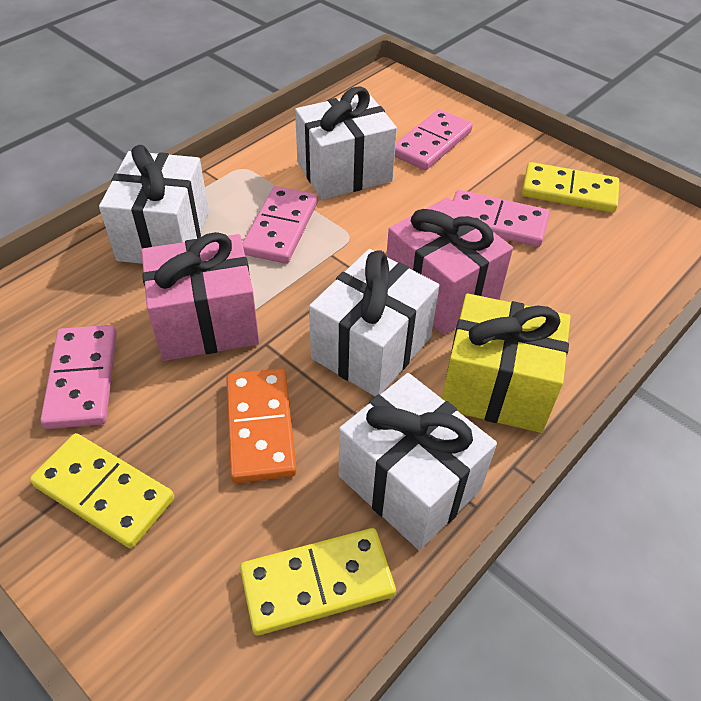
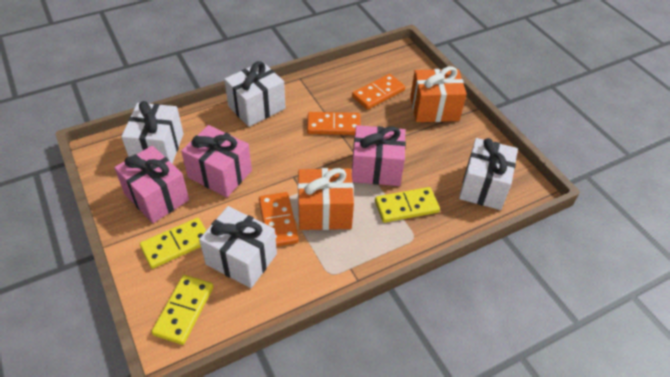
orange domino: [226,369,296,483] = 1 -> [259,192,299,247] [307,112,361,135] [352,74,405,110] = 3
orange gift: none = 0 -> [298,168,354,230] [410,66,467,122] = 2
pink domino: [40,325,117,429] [242,186,318,264] [395,109,473,170] [453,190,550,247] = 4 -> none = 0
pink gift: [141,232,259,361] [386,198,513,335] = 2 -> [114,145,189,223] [181,125,252,197] [352,125,406,186] = 3
yellow gift: [442,293,571,433] = 1 -> none = 0

